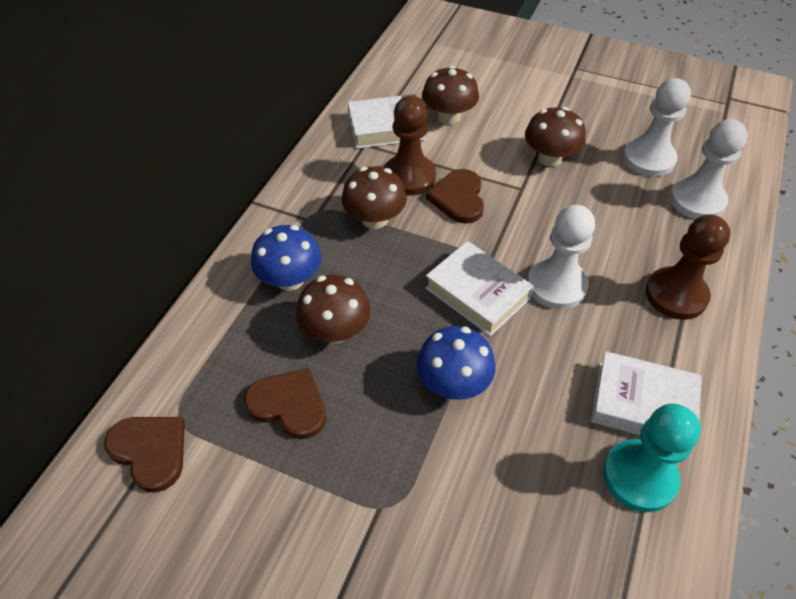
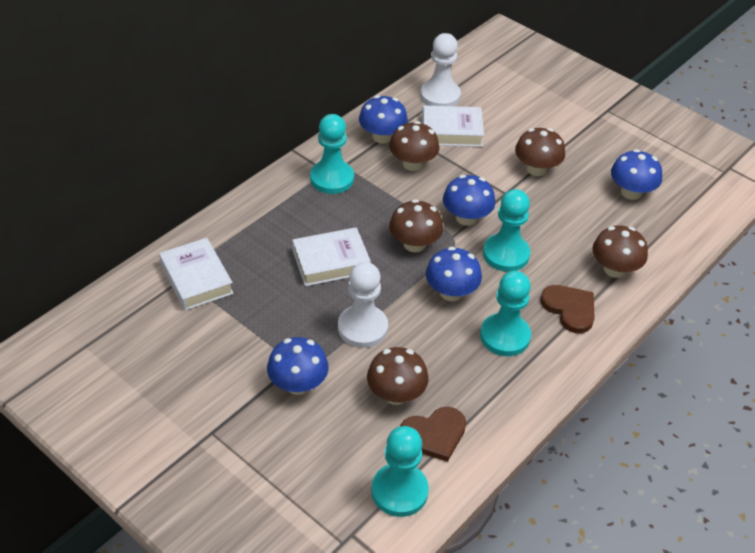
blue mushroom: [251,225,321,291] [417,326,496,400] = 2 -> [267,337,329,395] [359,95,408,144] [426,247,482,301] [443,175,495,226] [611,149,662,200] = 5
brown heart: [104,417,185,493] [244,368,326,439] [426,169,484,224] = 3 -> [400,407,466,462] [540,285,595,333] = 2
brown mushroom: [296,275,371,343] [342,166,407,229] [422,66,479,124] [525,107,586,167] = 4 -> [367,347,429,405] [389,121,439,171] [389,199,443,252] [515,128,565,176] [592,225,648,278] = 5
brown pawn: [384,96,436,196] [646,215,730,320] = 2 -> none = 0
turquoise pawn: [603,403,701,512] = 1 -> [310,114,354,194] [371,426,429,517] [480,271,531,356] [483,189,530,272] = 4
white pawn: [527,205,595,310] [623,78,691,177] [670,119,748,219] = 3 -> [338,262,388,348] [420,33,461,106] = 2

